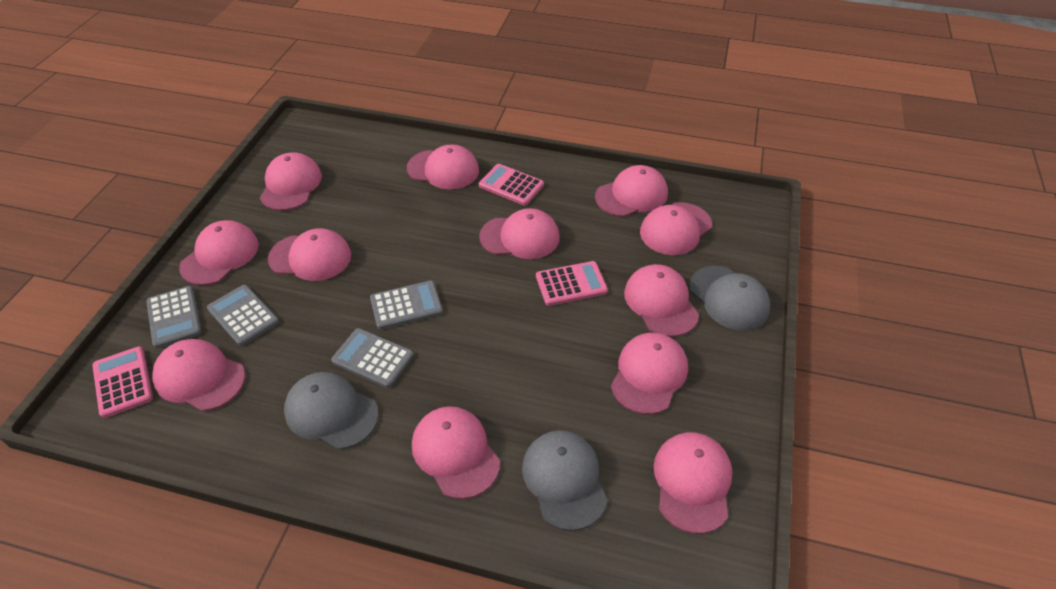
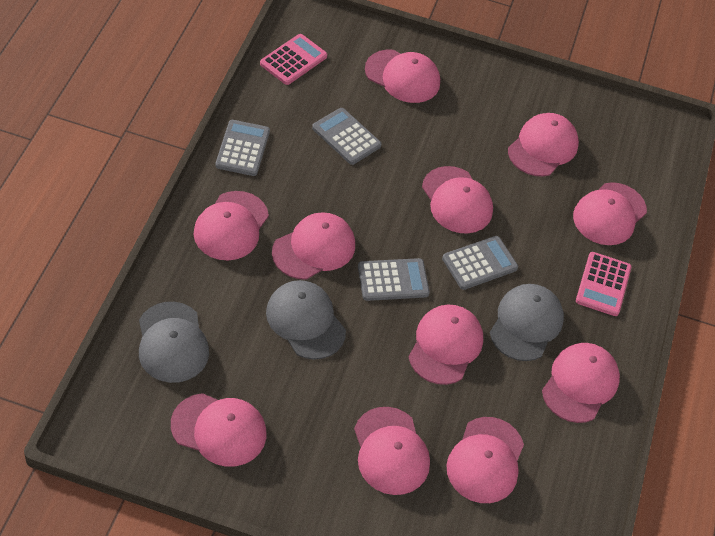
pink calculator: [92,346,153,418] [479,164,544,206] [536,261,608,306] = 3 -> [260,34,327,85] [576,252,632,316] = 2
pink cap: [152,339,245,411] [179,220,259,285] [260,152,322,211] [268,228,351,281] [407,145,479,190] [412,406,500,499] [479,208,560,259] [595,165,668,217] [611,333,688,414] [624,264,699,337] [640,202,712,255] [654,432,733,534] = 12 -> [171,393,266,467] [193,191,269,260] [272,212,355,280] [354,407,430,495] [365,50,440,103] [409,304,483,385] [422,166,493,233] [446,417,524,503] [508,113,579,177] [542,343,620,423] [573,182,647,245] = 11

